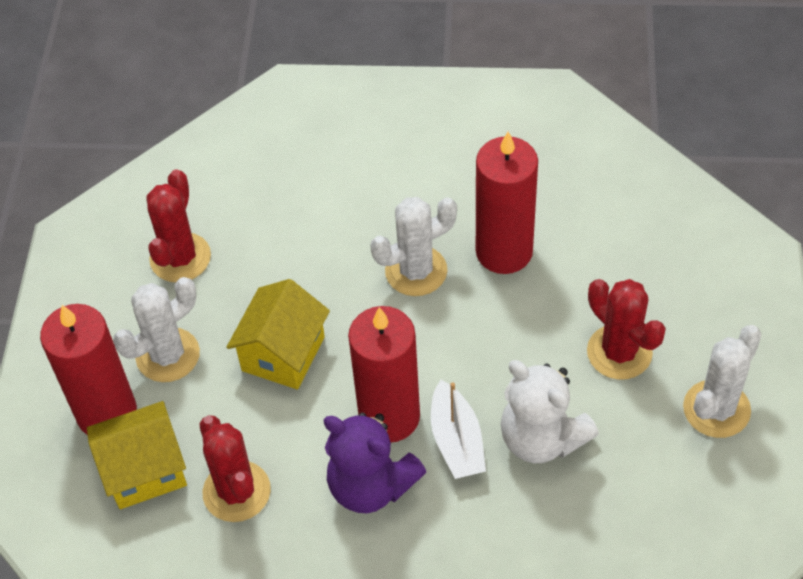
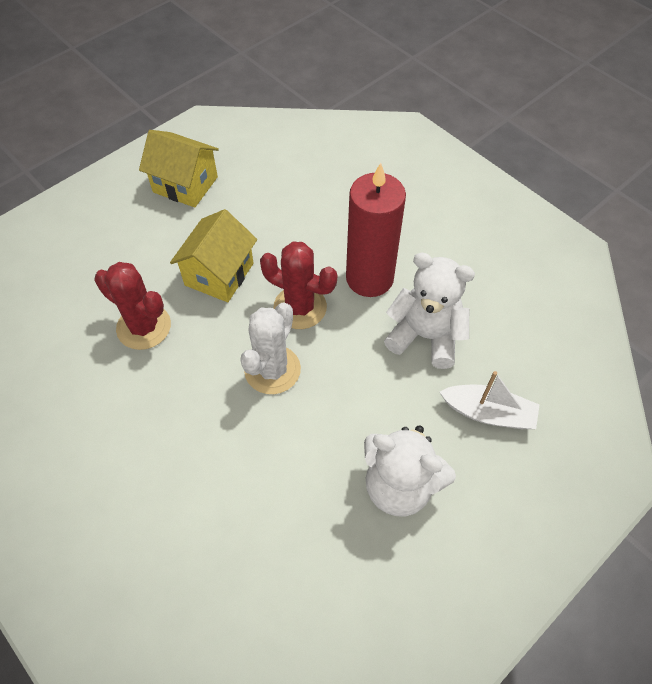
purple teddy bear: [324,413,426,513] = 1 -> none = 0
red cactus: [147,169,211,282] [199,415,271,522] [587,279,666,380] = 3 -> [94,262,171,350] [260,242,337,329] = 2
red candle: [40,304,137,435] [348,306,420,443] [476,132,538,274] = 3 -> [346,163,406,297] = 1
white cactus: [113,277,200,382] [370,197,457,296] [683,325,762,438] = 3 -> [240,302,301,394] = 1
white teddy bear: [500,360,599,463] = 1 -> [364,426,456,516] [384,253,475,369] = 2

